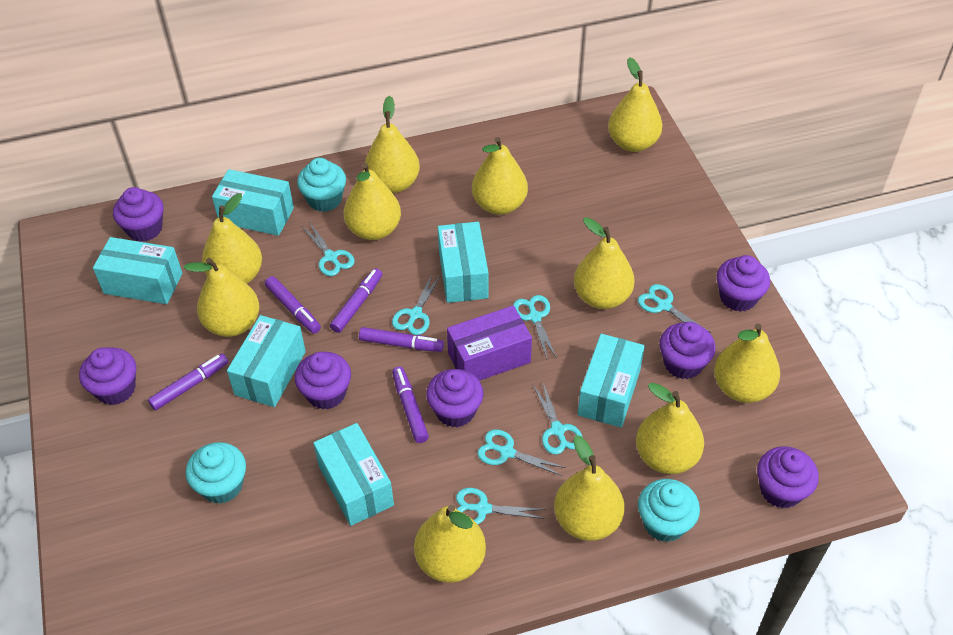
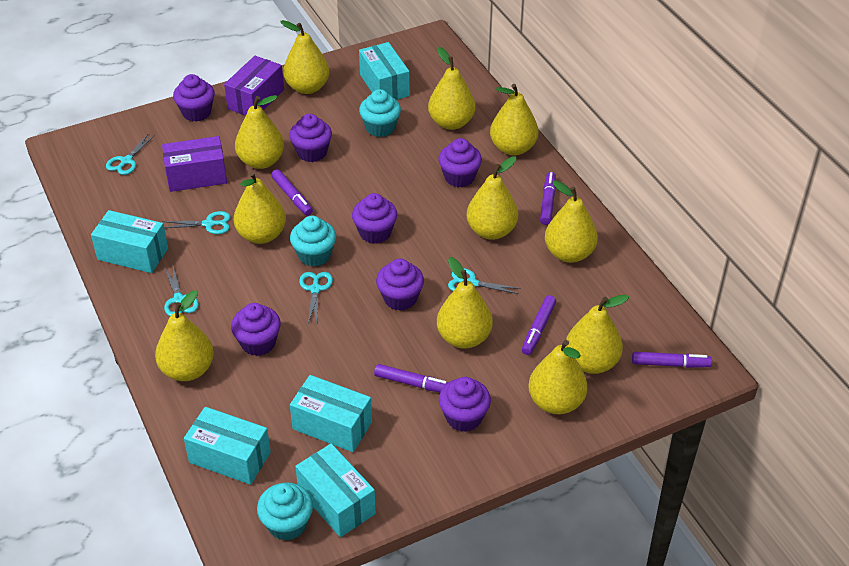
purple box: [447,305,532,381] = 1 -> [162,136,227,192] [224,56,284,116] = 2
turquoise box: [93,237,182,304] [212,169,294,236] [227,315,306,407] [313,423,394,526] [438,222,489,303] [578,334,645,428] = 6 -> [91,210,168,273] [184,407,271,485] [290,375,372,452] [295,444,376,537] [359,42,410,100] = 5
turquoise scissors: [302,223,355,276] [392,274,441,335] [456,488,546,524] [477,429,566,476] [513,295,557,359] [533,383,582,454] [638,284,711,333] = 7 -> [106,133,155,175] [162,211,231,234] [164,266,199,316] [299,272,333,324] [448,268,521,294] = 5

